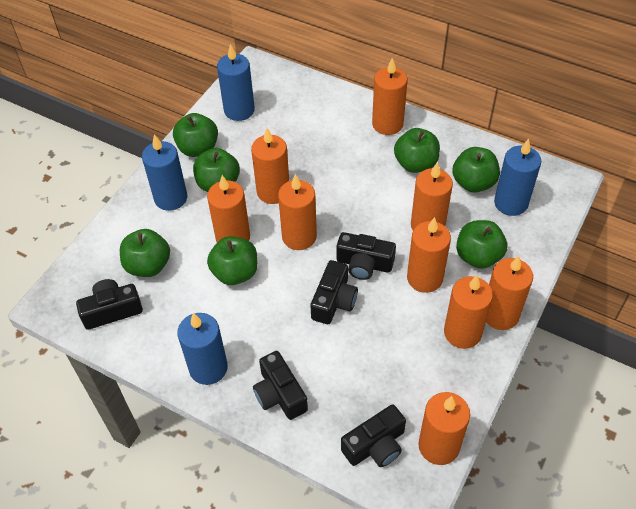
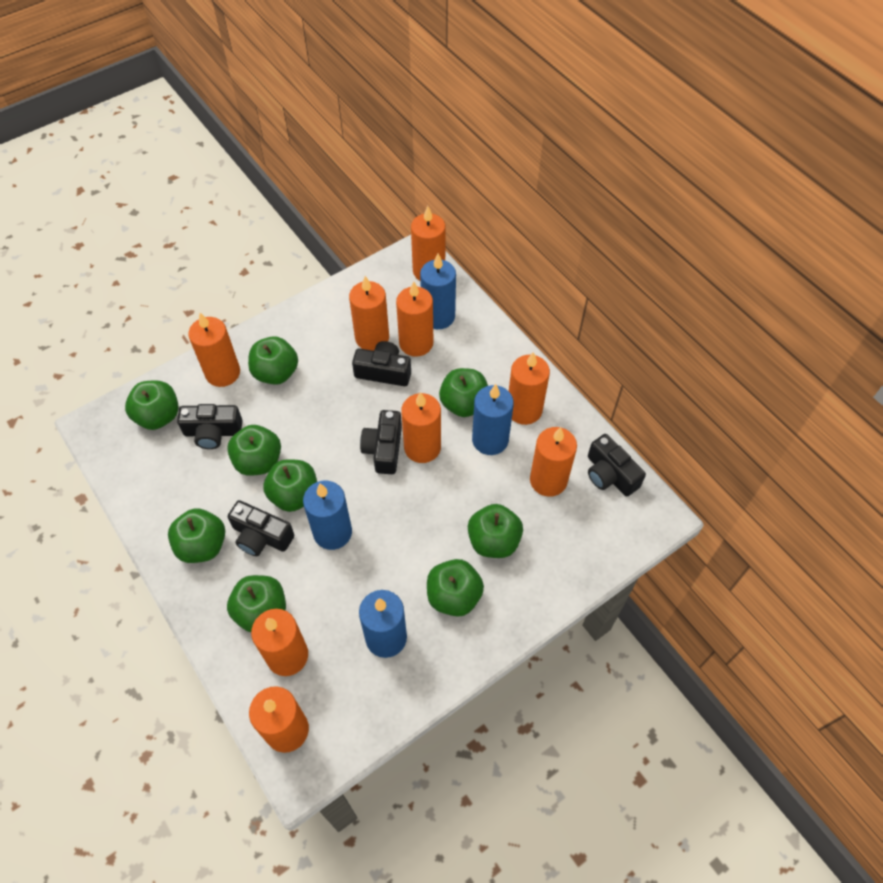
green apple: [120,229,170,277] [173,113,218,157] [193,148,240,192] [207,236,258,285] [394,128,440,173] [452,147,500,192] [456,220,507,269] = 7 -> [125,380,179,430] [168,508,225,563] [227,425,281,476] [227,575,286,632] [248,336,298,385] [263,459,317,512] [427,559,484,617] [439,368,488,417] [468,504,523,558] = 9

